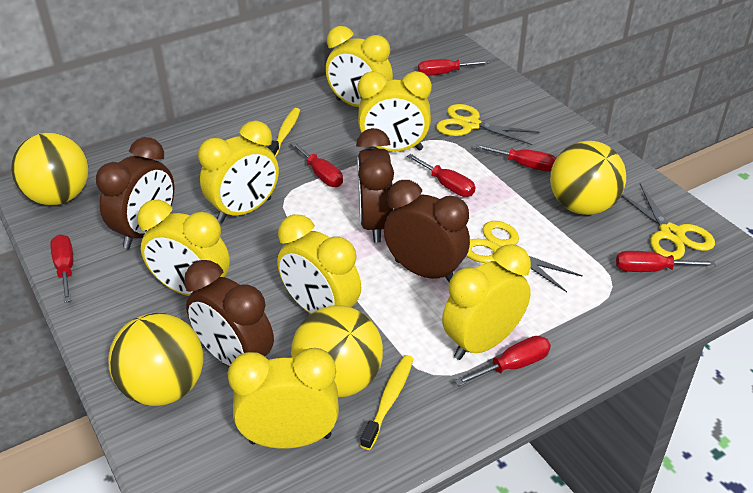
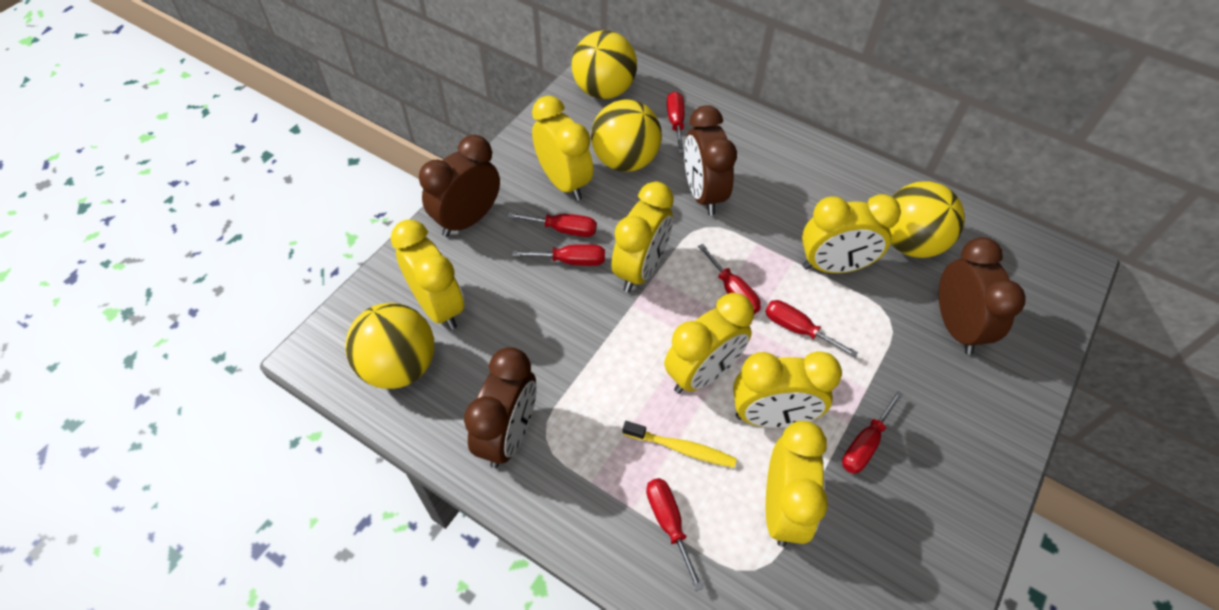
yellow scissors: [436,104,539,145] [466,221,583,292] [621,184,715,260] = 3 -> none = 0
yellow toothbrush: [268,108,300,157] [360,355,413,450] = 2 -> [623,421,737,468] = 1

